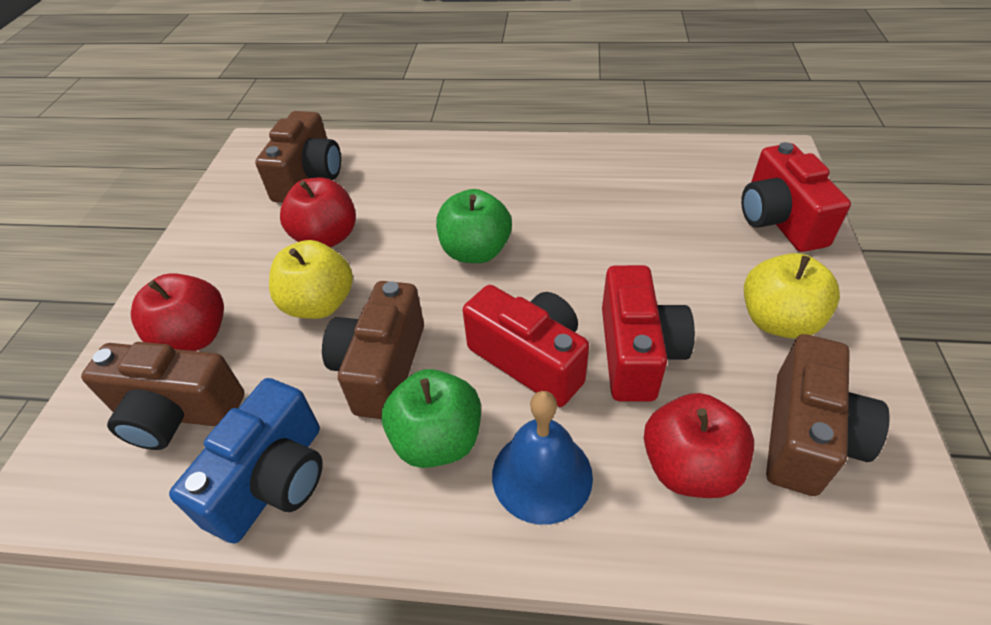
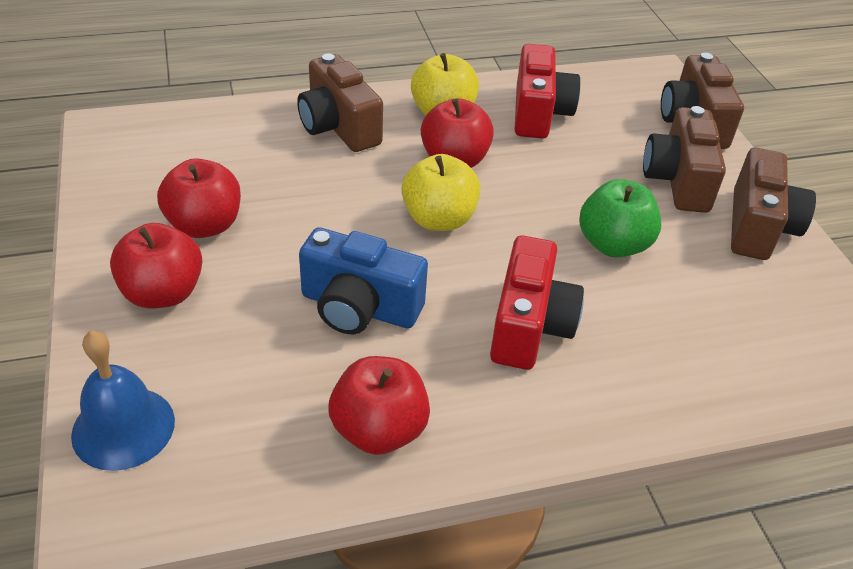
green apple: [382,369,481,468] [436,189,512,263] = 2 -> [579,179,661,257] = 1
red apple: [131,273,224,351] [280,178,356,248] [644,393,754,498] = 3 -> [110,223,203,308] [157,158,241,238] [329,356,430,455] [421,98,494,168] = 4
red camera: [463,285,589,407] [602,265,695,402] [741,142,851,252] = 3 -> [490,235,584,370] [514,44,580,139] = 2

